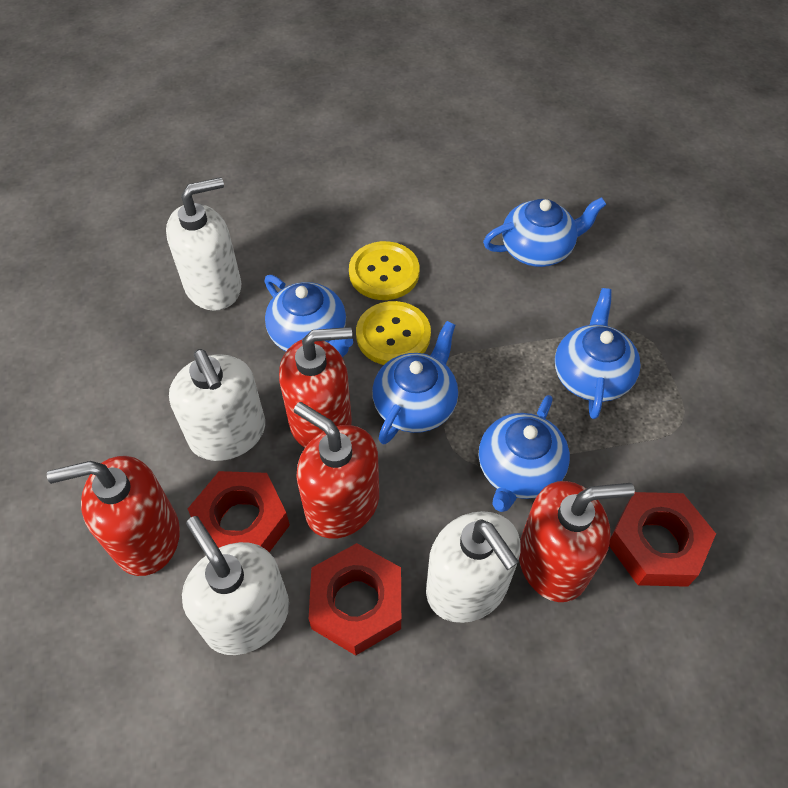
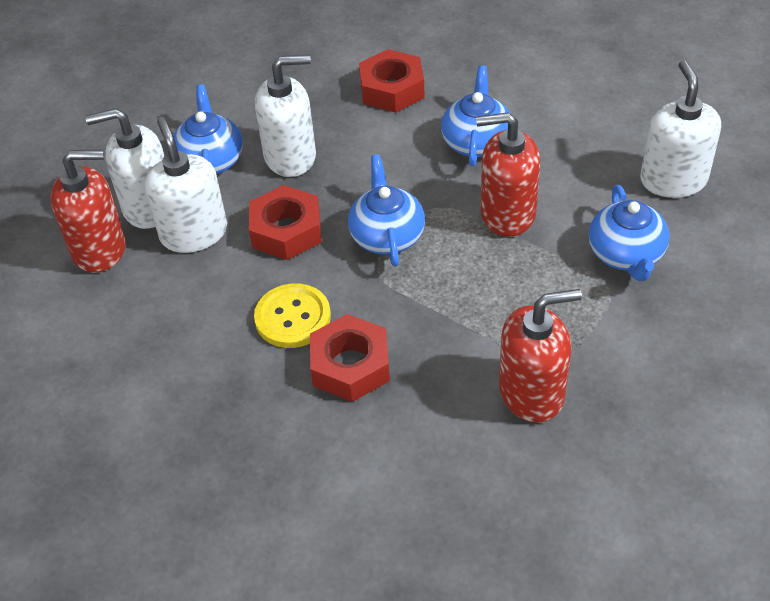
blue teapot: [265,275,353,357] [372,321,458,445] [479,395,570,512] [483,197,607,267] [555,288,641,419] = 5 -> [173,84,243,174] [348,155,425,266] [441,65,510,166] [589,185,670,281] = 4
red soap dispenser: [47,456,180,576] [279,327,352,448] [294,402,379,538] [519,481,635,602] = 4 -> [50,150,126,273] [476,112,540,237] [499,289,582,423] = 3
yellow button: [349,241,419,300] [356,301,431,365] = 2 -> [254,284,331,348] = 1

